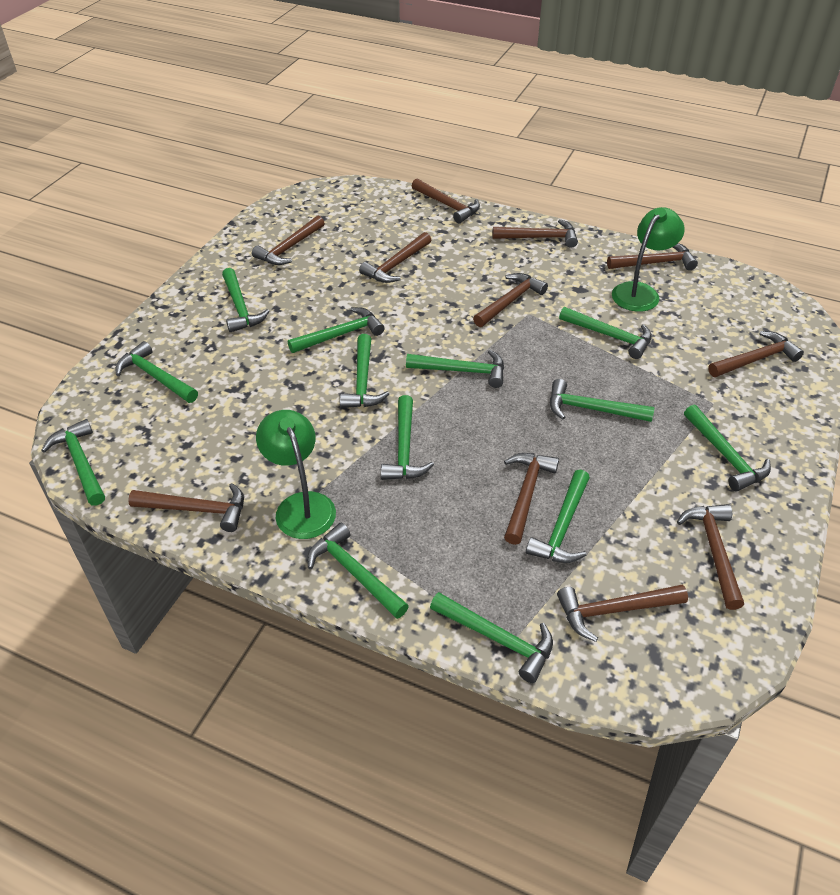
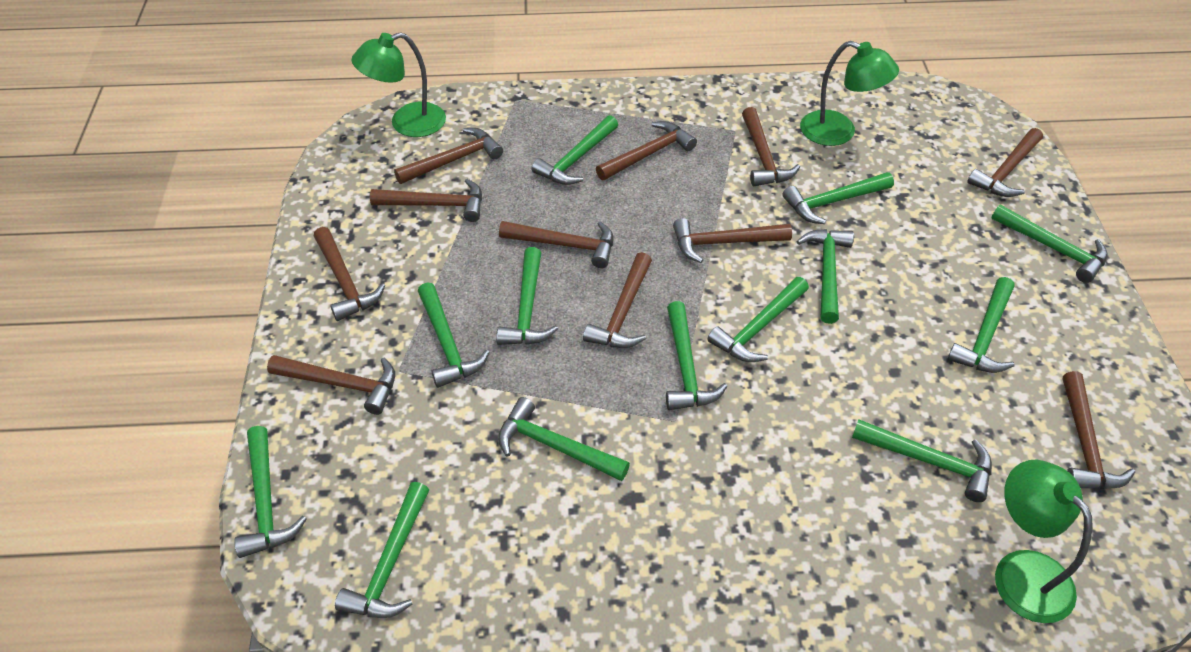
green lamp: [256,410,336,539] [612,207,685,312] = 2 -> [352,32,446,137] [800,41,899,146] [995,460,1093,623] = 3

